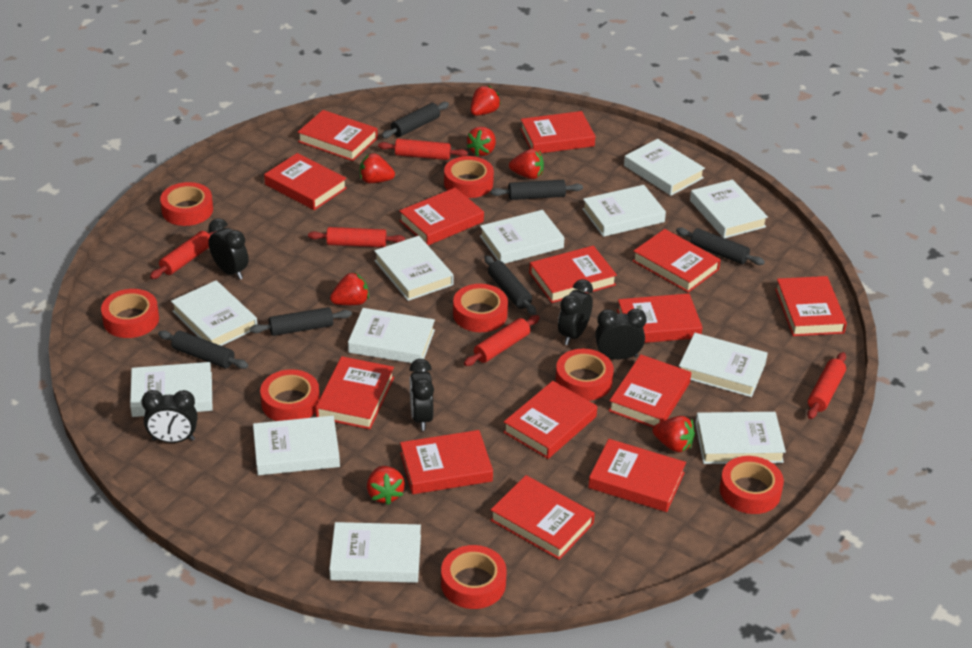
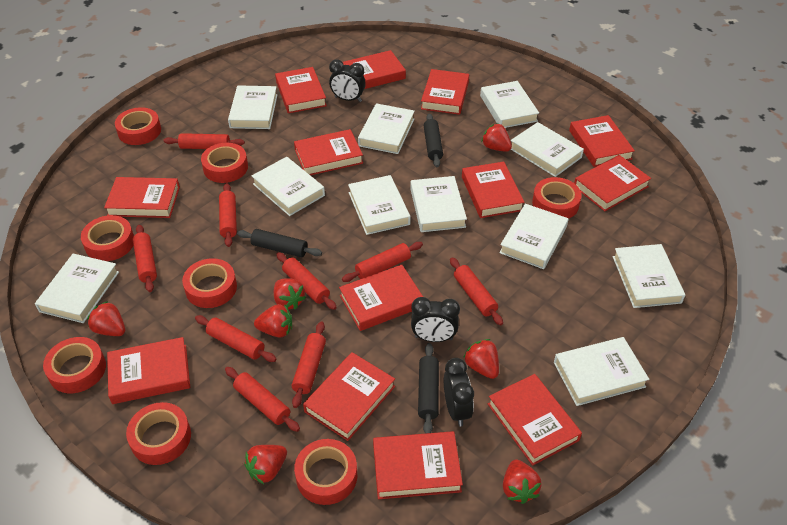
black clock: [142,390,198,443] [208,218,249,280] [409,359,434,431] [558,279,593,345] [595,309,647,360] = 5 -> [329,59,366,102] [411,297,460,342] [444,358,474,426] = 3
black rolling pin: [158,330,248,369] [249,307,352,336] [381,102,449,138] [484,255,536,315] [491,180,583,200] [676,228,765,265] = 6 -> [237,229,322,257] [418,343,439,434] [424,113,443,167] = 3
red book: [264,153,347,210] [298,110,378,161] [315,356,394,429] [399,188,484,245] [400,430,493,494] [490,475,595,560] [503,381,597,459] [520,111,595,153] [529,246,617,303] [588,439,686,512] [609,354,691,427] [617,293,703,343] [632,229,721,293] [775,276,847,336] = 14 -> [104,177,180,218] [107,337,190,404] [275,67,327,113] [294,129,363,175] [303,352,395,441] [339,264,423,331] [343,50,406,89] [373,431,463,499] [421,69,469,115] [462,162,525,218] [488,374,582,466] [569,115,635,167] [574,155,651,211] = 13
red rolling pin: [150,231,216,279] [308,227,405,247] [378,139,468,160] [464,315,540,366] [807,352,846,419] = 5 -> [133,225,157,292] [164,133,245,149] [195,315,277,362] [219,183,237,247] [225,367,300,432] [276,252,337,310] [292,321,326,408] [342,242,423,282] [450,257,503,326] = 9
white book: [130,362,212,417] [171,280,257,346] [253,416,340,475] [329,522,421,583] [348,308,435,363] [374,236,454,301] [480,210,565,264] [582,185,666,237] [624,139,705,196] [679,333,768,397] [690,180,768,238] [695,412,786,464] = 12 -> [35,253,119,323] [228,85,278,129] [252,157,325,216] [348,175,411,235] [358,103,415,154] [410,176,467,232] [480,81,539,128] [499,204,569,269] [511,122,584,177] [554,337,649,406] [613,244,685,308] = 11

